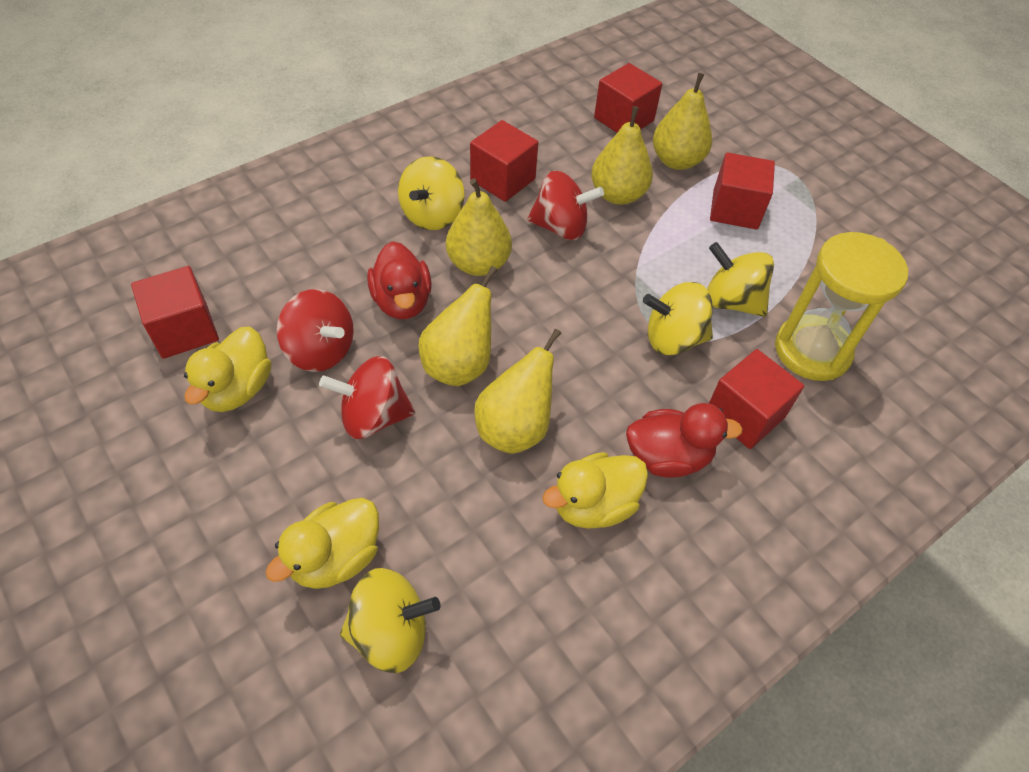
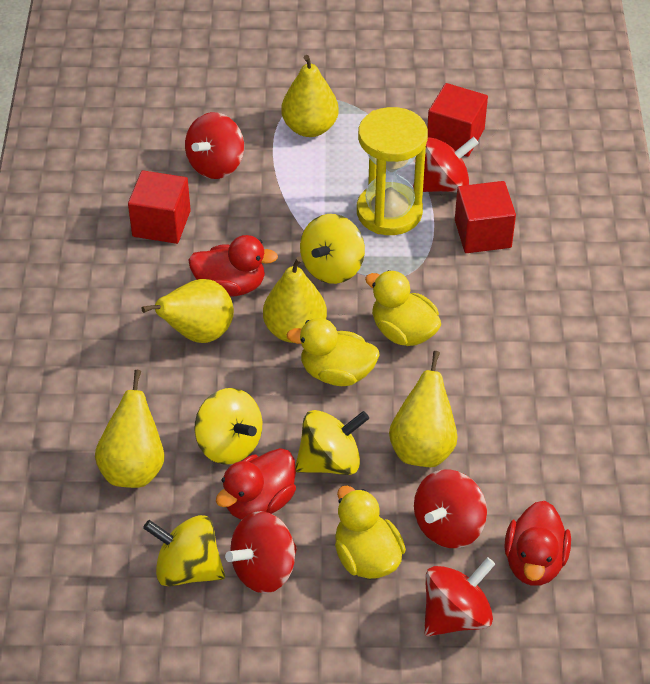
red cube: [131,266,219,359] [470,120,538,202] [594,63,662,133] [709,349,804,449] [710,152,775,229] = 5 -> [128,170,191,244] [427,83,488,157] [455,181,516,253] = 3
red duck: [367,241,432,319] [626,403,743,478] = 2 -> [188,235,278,296] [216,448,296,520] [504,501,571,586] = 3
red spinning top: [276,289,354,372] [319,356,415,439] [527,171,604,240] = 3 -> [185,112,244,179] [225,511,297,593] [413,137,479,192] [414,469,487,548] [424,557,495,637] = 5

